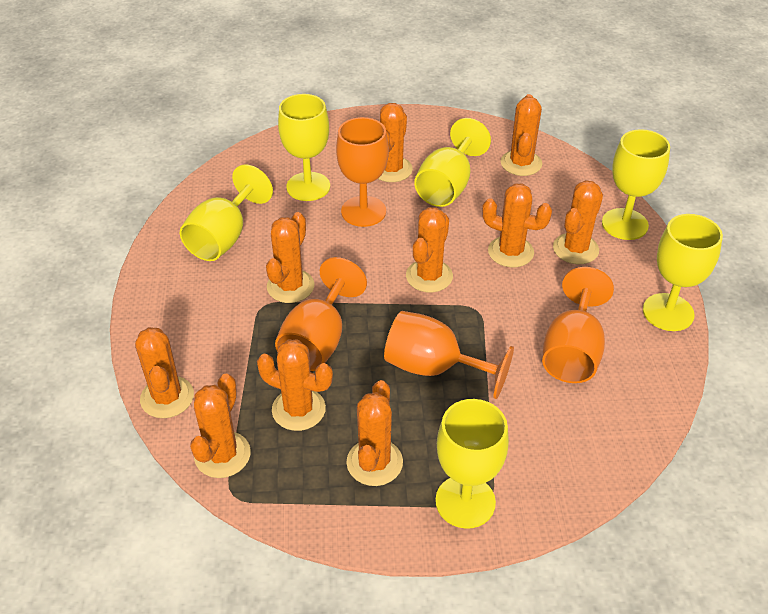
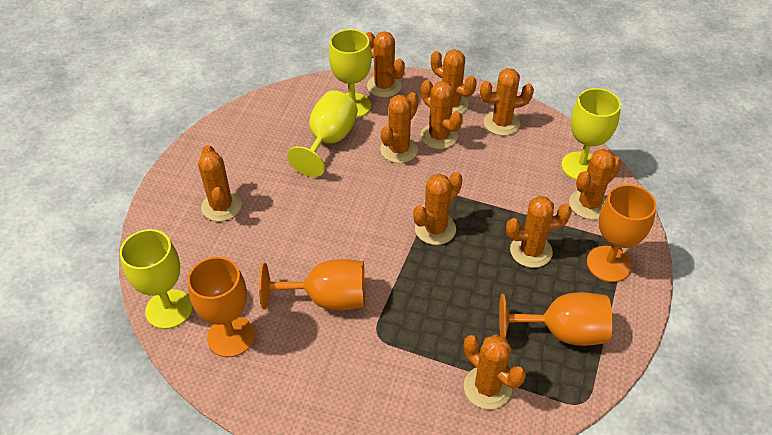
yellow goblet: [180,164,273,261] [278,94,330,201] [414,118,491,207] [435,399,509,529] [602,129,670,240] [643,214,723,331] = 6 -> [120,229,192,329] [287,91,358,177] [329,29,372,118] [561,88,621,180] = 4

